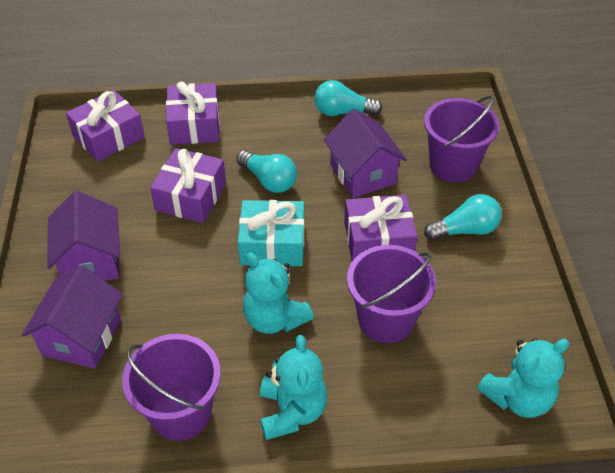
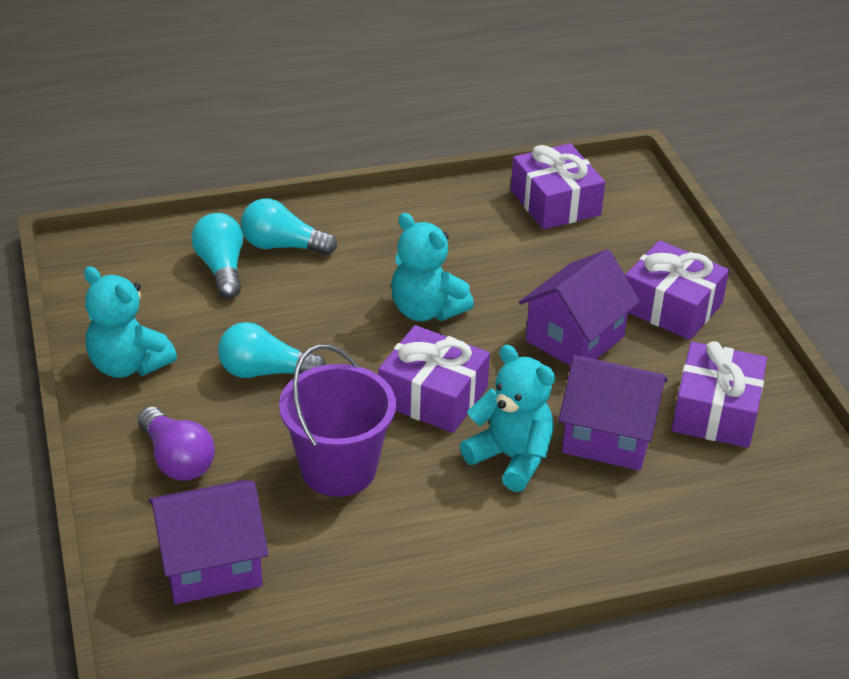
purple bucket: [122,334,221,441] [347,245,436,343] [424,95,500,182] = 3 -> [279,345,396,497] = 1
purple light bulb: none = 0 -> [138,406,215,481] = 1
turquoise gift: [238,200,304,266] = 1 -> none = 0

